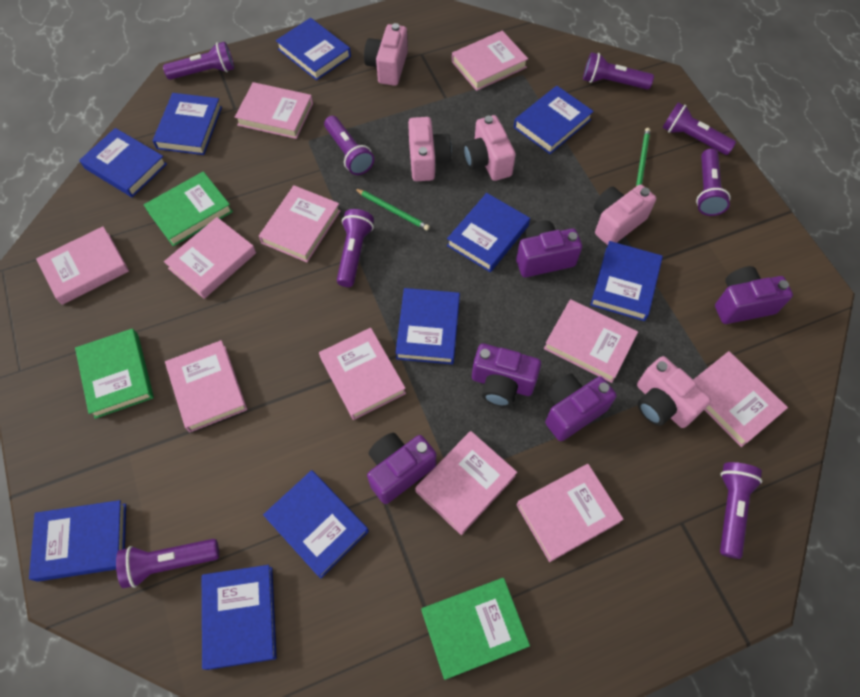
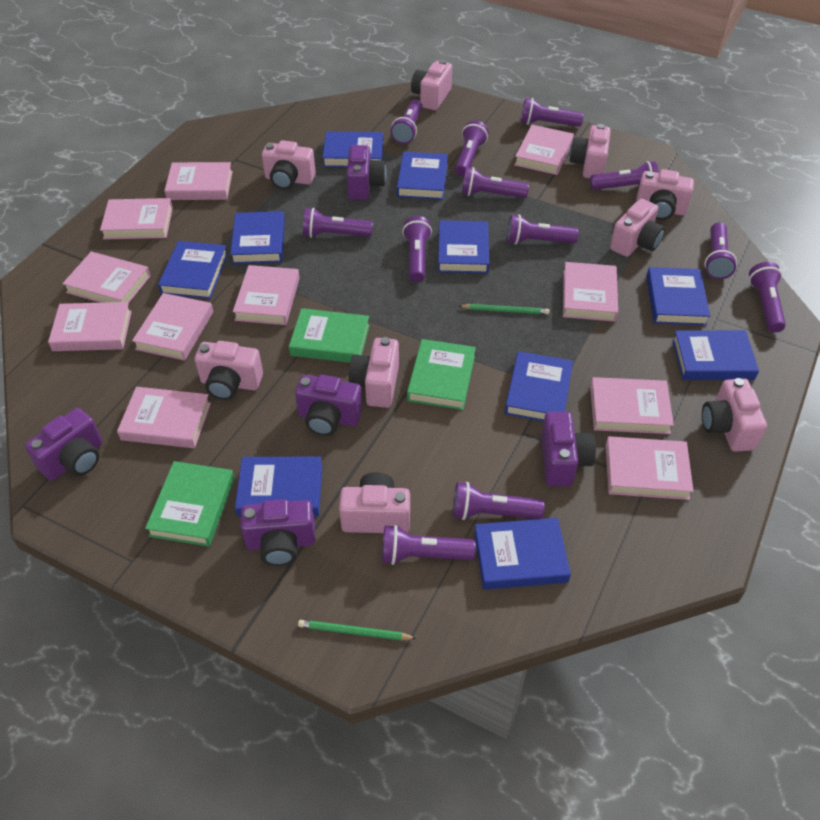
pink camera: [364,23,408,86] [408,117,452,181] [463,115,516,181] [594,185,656,245] [637,356,711,428] = 5 -> [195,341,263,400] [262,140,316,190] [339,472,410,533] [349,337,399,408] [411,60,452,110] [569,124,611,178] [610,199,665,257] [636,169,694,220] [702,378,767,452] = 9
purple flashlight: [116,539,219,588] [163,42,234,80] [324,116,374,175] [337,209,374,287] [583,52,654,89] [663,102,736,155] [696,149,731,216] [720,462,762,559] = 8 -> [303,208,373,238] [382,525,476,565] [391,99,423,144] [402,216,432,282] [453,482,545,520] [455,120,489,176] [462,167,529,198] [507,214,579,245] [521,98,584,127] [590,161,659,190] [704,222,737,280] [749,262,786,332] = 12

